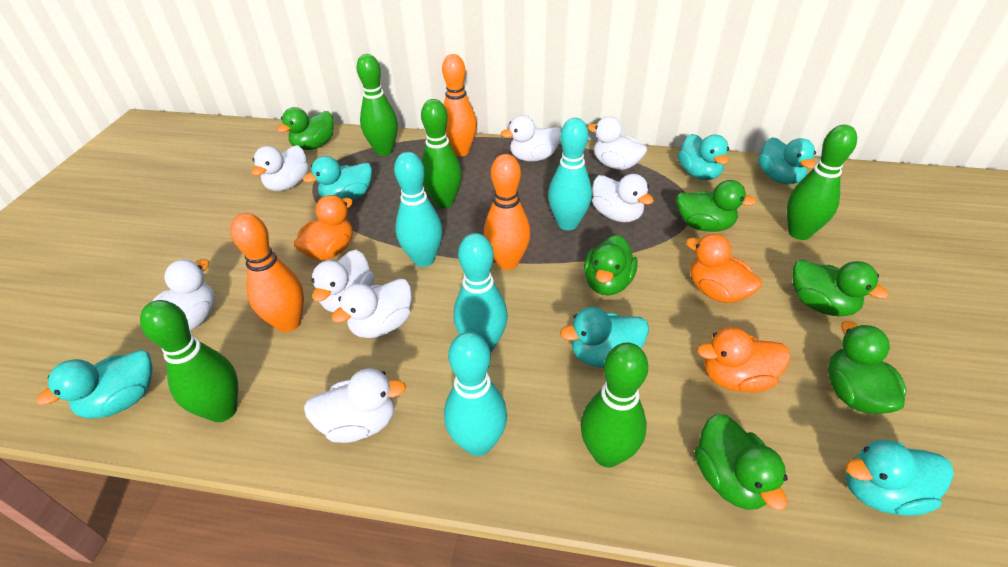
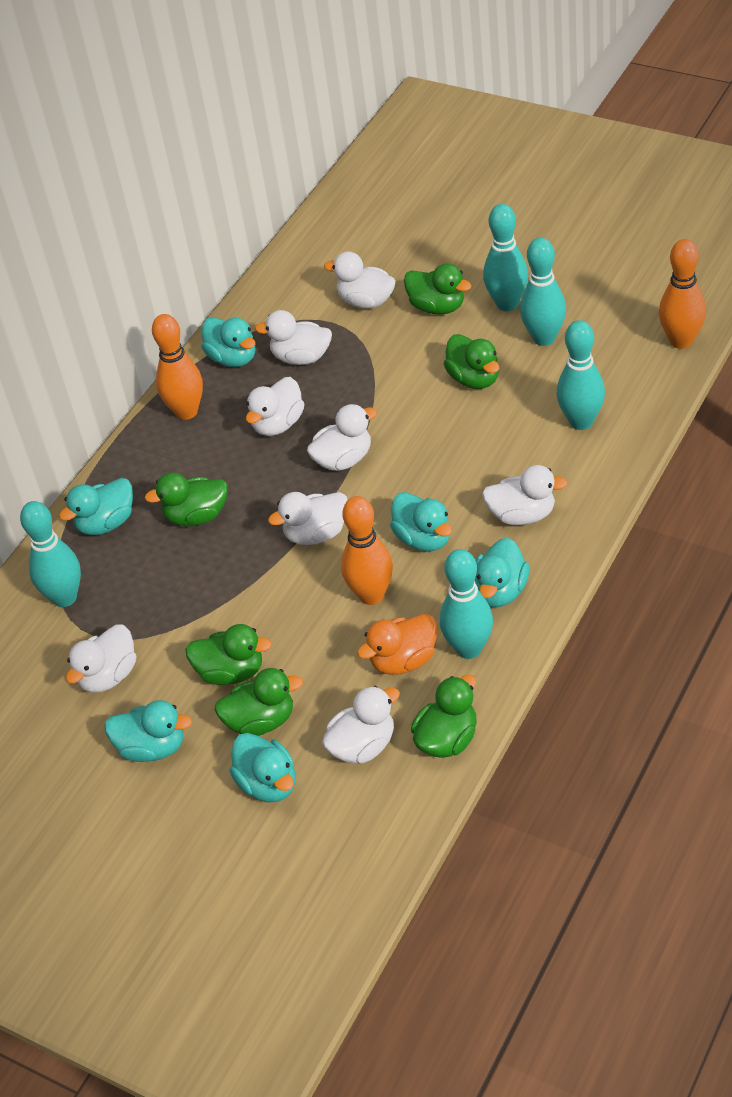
green bowling pin: [140,300,238,422] [357,54,398,156] [421,99,462,208] [581,342,648,467] [787,125,857,240] = 5 -> none = 0
orange duck: [294,195,353,260] [686,234,762,303] [697,327,790,392] = 3 -> [357,614,437,675] = 1
turquoise bowling pin: [394,152,442,267] [444,332,507,456] [453,233,508,353] [548,118,592,230] = 4 -> [20,501,81,607] [440,549,493,659] [483,204,528,311] [520,238,566,346] [557,320,605,430] = 5

